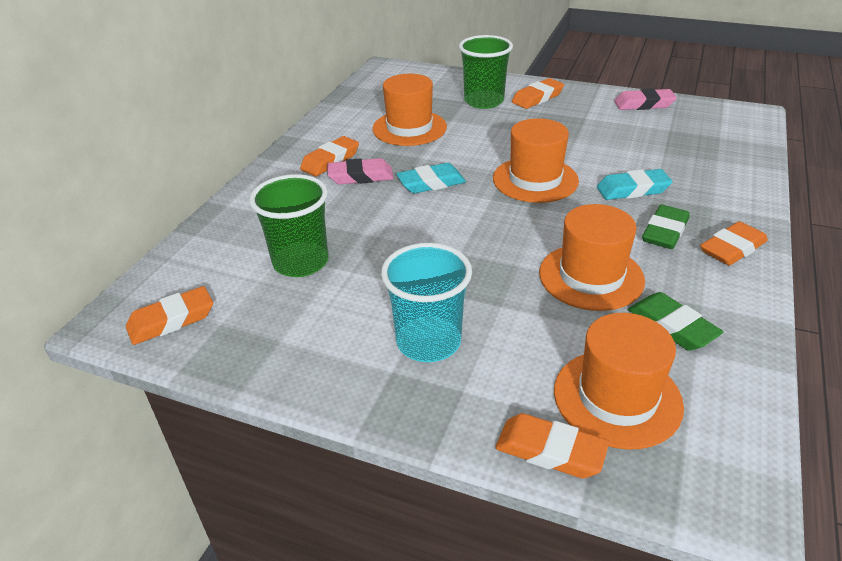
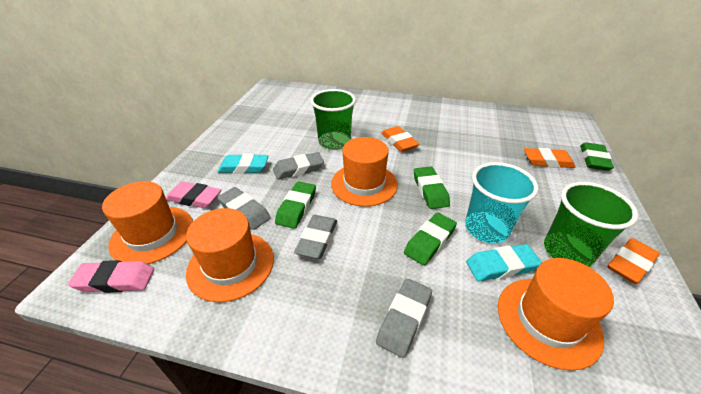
green eraser: [628,292,723,351] [642,205,690,249] = 2 -> [275,181,316,229] [404,213,457,266] [414,166,450,209] [580,142,614,171] = 4
grey eraser: none = 0 -> [218,187,271,230] [273,152,324,180] [294,215,337,259] [376,279,432,358] = 4
orange eraser: [126,286,213,345] [300,136,359,177] [495,413,609,478] [512,78,564,109] [700,221,768,266] = 5 -> [381,126,419,152] [524,148,576,168] [607,238,660,284] = 3

